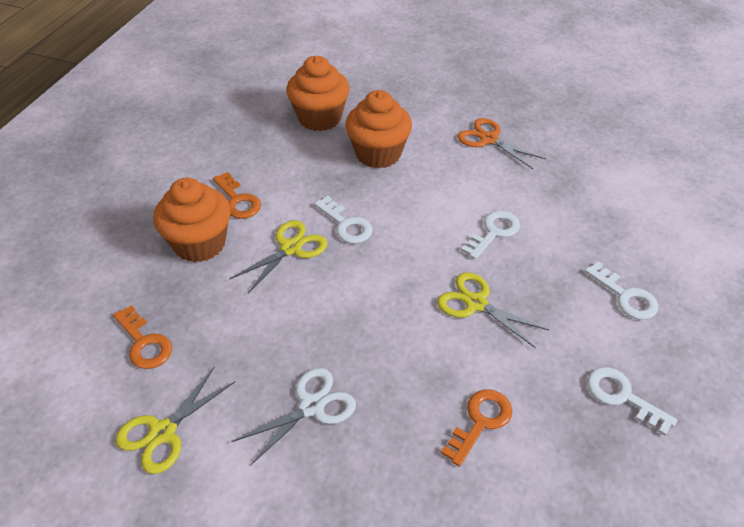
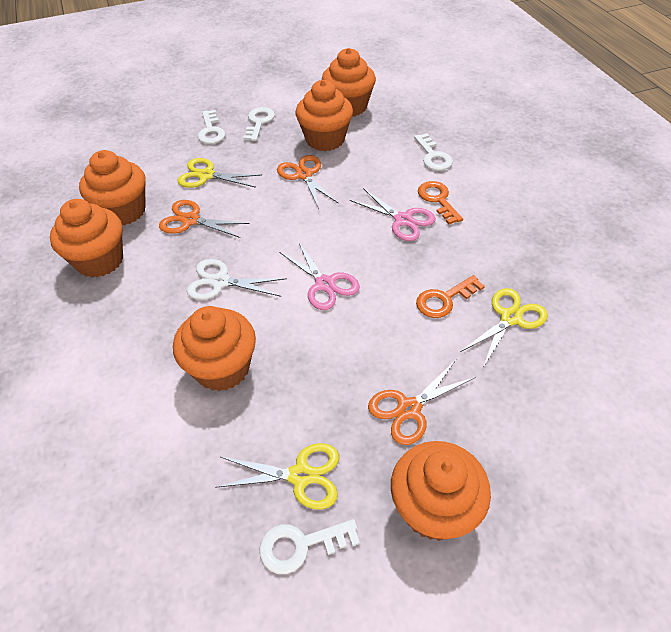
orange cupcake: [153,178,230,262] [286,56,350,131] [345,90,412,168] = 3 -> [50,199,123,278] [79,150,146,225] [173,306,256,391] [296,80,353,151] [322,48,376,117] [391,441,491,541] = 6
orange key: [113,305,172,369] [213,172,261,219] [441,389,512,467] = 3 -> [416,275,485,318] [418,181,463,224] = 2
orange scissors: [457,118,546,169] = 1 -> [159,200,250,238] [277,155,339,209] [368,360,476,445] = 3
pink scissors: none = 0 -> [279,241,360,310] [350,188,436,241] = 2

